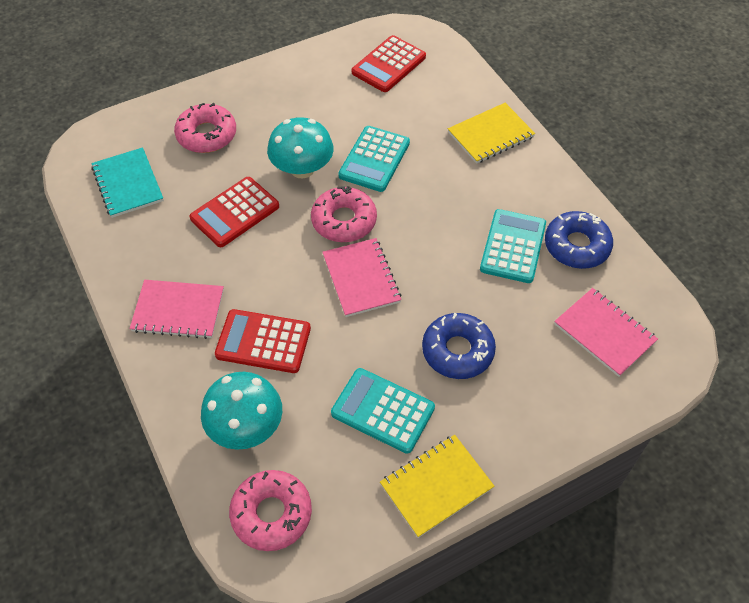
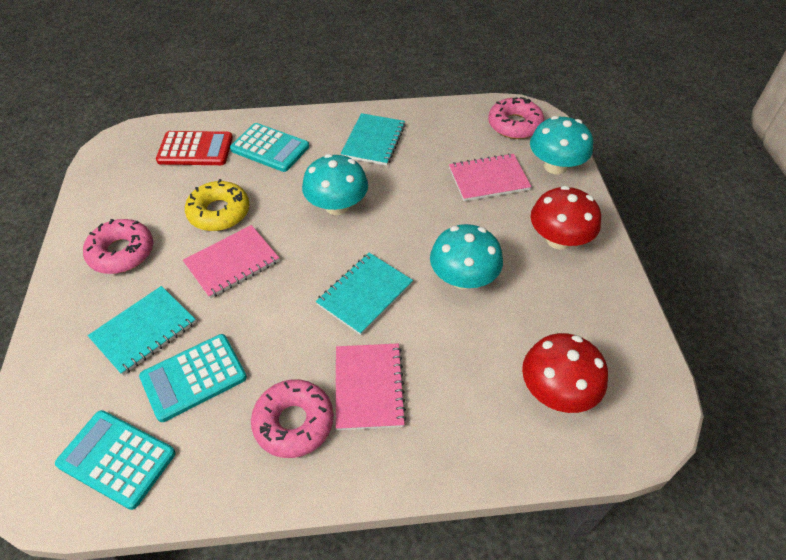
blue donut: [422,313,496,379] [545,211,613,269] = 2 -> none = 0
red calculator: [190,177,279,247] [215,309,311,373] [352,35,426,92] = 3 -> [156,131,233,165] = 1
red mushroom: none = 0 -> [522,333,608,413] [531,186,601,250] = 2
turquoise mushroom: [201,372,282,450] [267,117,334,178] = 2 -> [302,154,368,215] [430,224,503,290] [530,116,593,174] = 3
turquoise notebook: [91,147,164,218] = 1 -> [88,286,196,375] [316,253,413,335] [341,113,406,166] = 3
yellow donut: none = 0 -> [185,179,250,231] = 1
yellow notebook: [380,435,495,538] [448,103,535,164] = 2 -> none = 0

